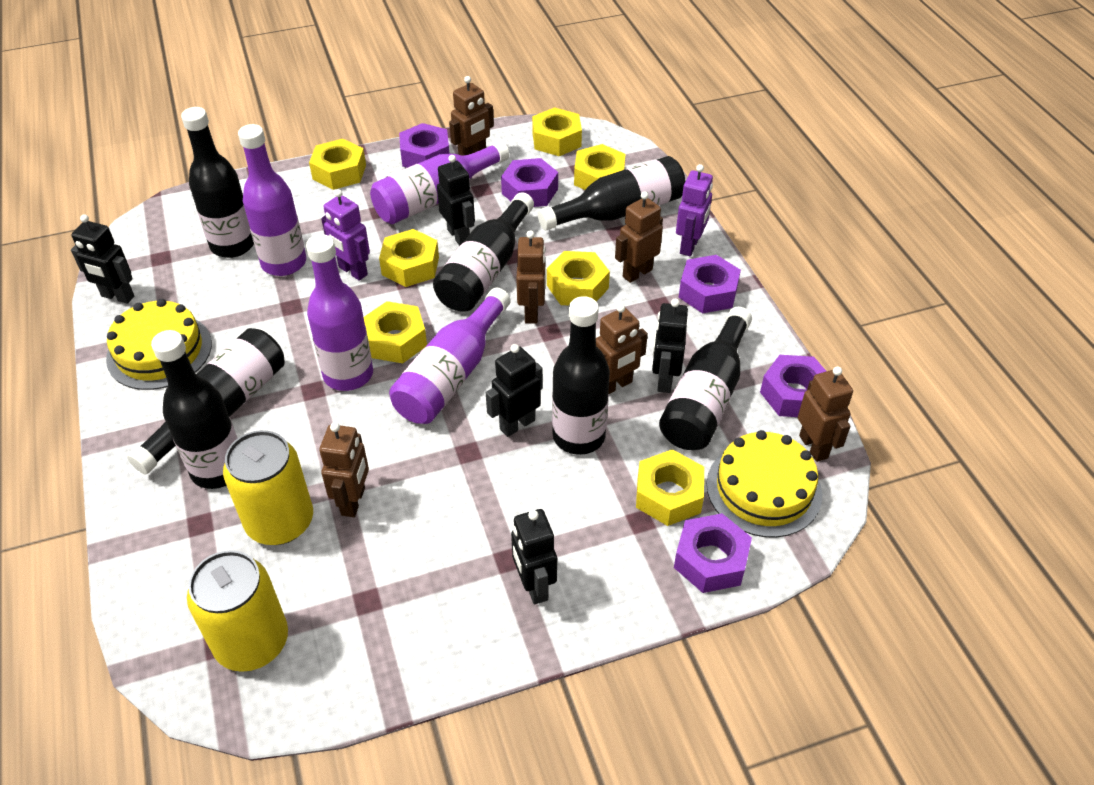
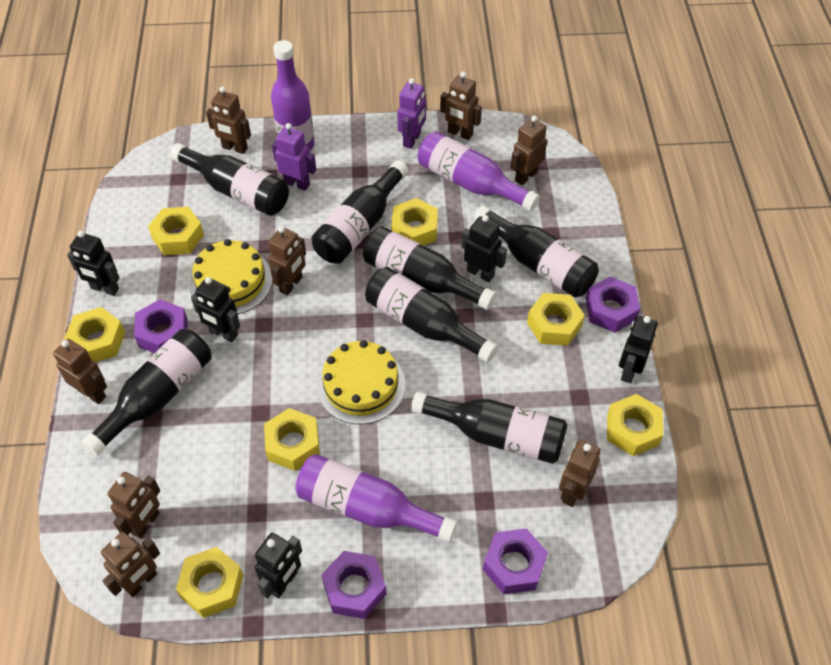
brown robot: [319,422,369,517] [449,76,494,156] [516,230,546,324] [596,304,648,394] [615,192,663,283] [798,367,853,462] = 6 -> [53,339,107,404] [101,532,160,597] [108,472,160,539] [206,86,251,154] [268,226,306,295] [440,72,482,140] [511,116,547,185] [559,440,601,507] = 8
purple bottle: [238,124,306,276] [306,234,373,391] [370,140,509,224] [389,288,510,424] = 4 -> [271,40,315,151] [296,454,457,543] [418,131,540,211] = 3
purple nut: [399,123,450,168] [501,158,558,207] [674,513,752,593] [679,255,741,313] [760,355,826,417] = 5 -> [134,300,188,353] [322,551,387,619] [483,528,548,594] [586,277,640,332] = 4
yellow can: [187,550,288,672] [223,430,313,545] = 2 -> none = 0

